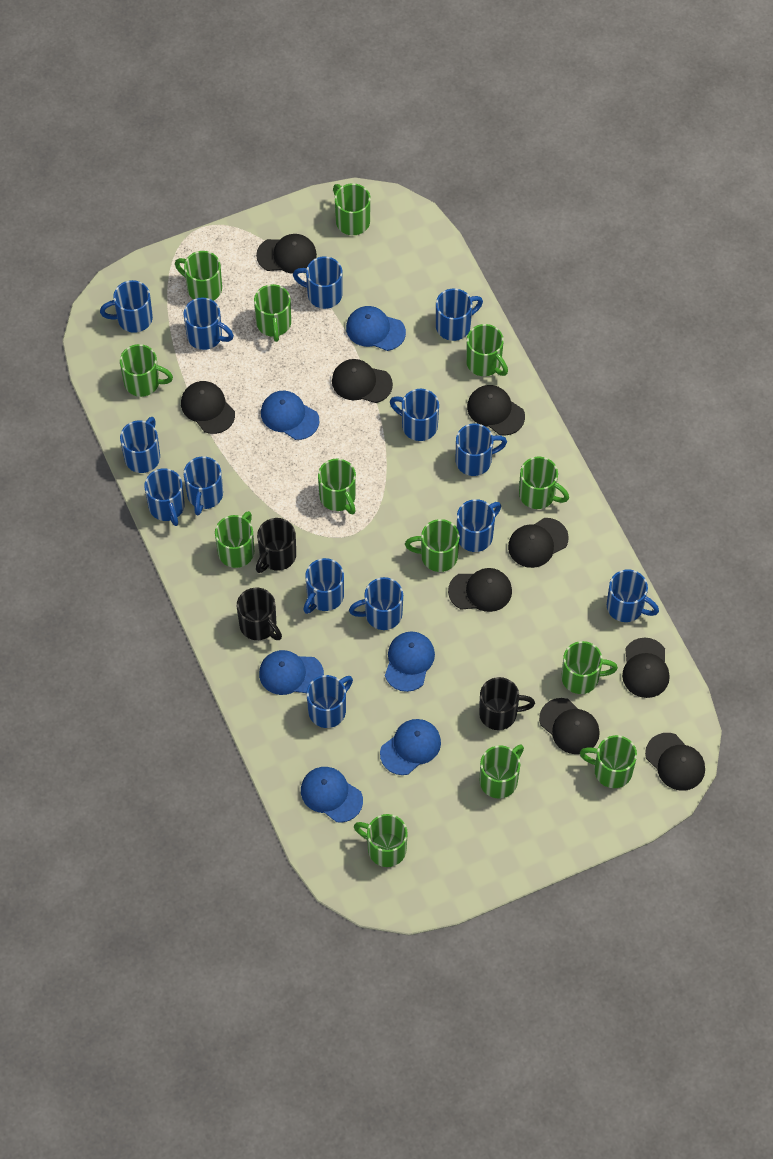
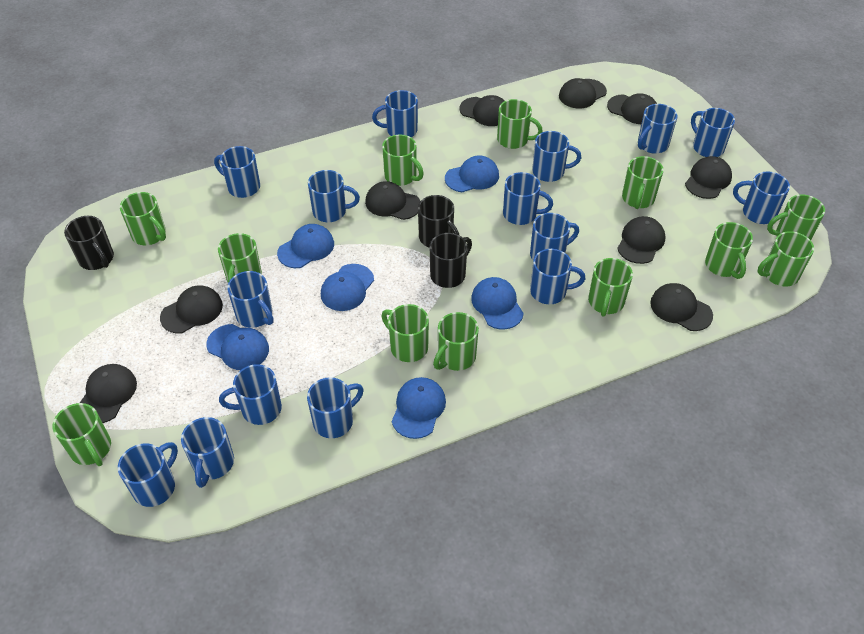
blue mug: [100,280,153,333] [120,417,160,473] [144,468,185,526] [183,297,234,350] [184,456,223,515] [293,257,342,309] [303,558,344,614] [307,675,353,728] [349,577,403,630] [390,389,439,441] [436,288,483,341] [456,423,507,476] [457,499,501,552] [607,569,659,622] = 14 -> [118,442,178,507] [181,417,234,488] [214,146,260,198] [219,364,282,425] [227,271,274,328] [307,377,364,438] [308,170,360,222] [372,90,418,137] [503,172,553,225] [530,213,579,260] [530,249,585,304] [532,131,581,182] [638,104,677,154] [691,108,735,157] [733,171,790,224] = 15
green mug: [120,344,173,397] [175,251,222,301] [215,511,254,568] [254,284,291,342] [318,459,356,514] [333,183,371,235] [354,814,408,867] [405,519,460,572] [466,324,508,376] [480,745,524,799] [519,457,569,509] [561,641,618,694] [580,735,637,788] = 13 -> [52,403,111,466] [120,192,166,245] [218,233,262,283] [381,304,429,362] [382,135,424,186] [433,312,479,371] [497,99,543,149] [588,258,633,317] [622,156,663,209] [705,222,753,279] [757,231,814,287] [767,194,825,240] = 12

